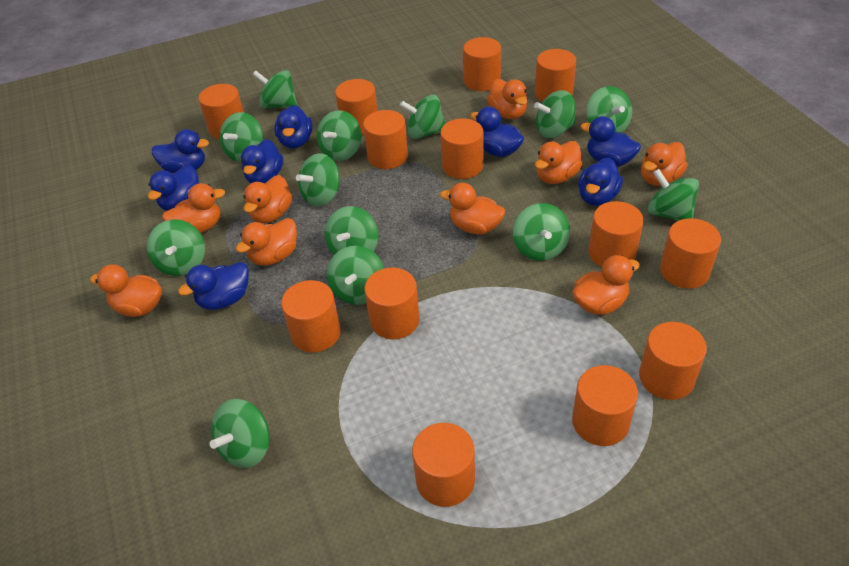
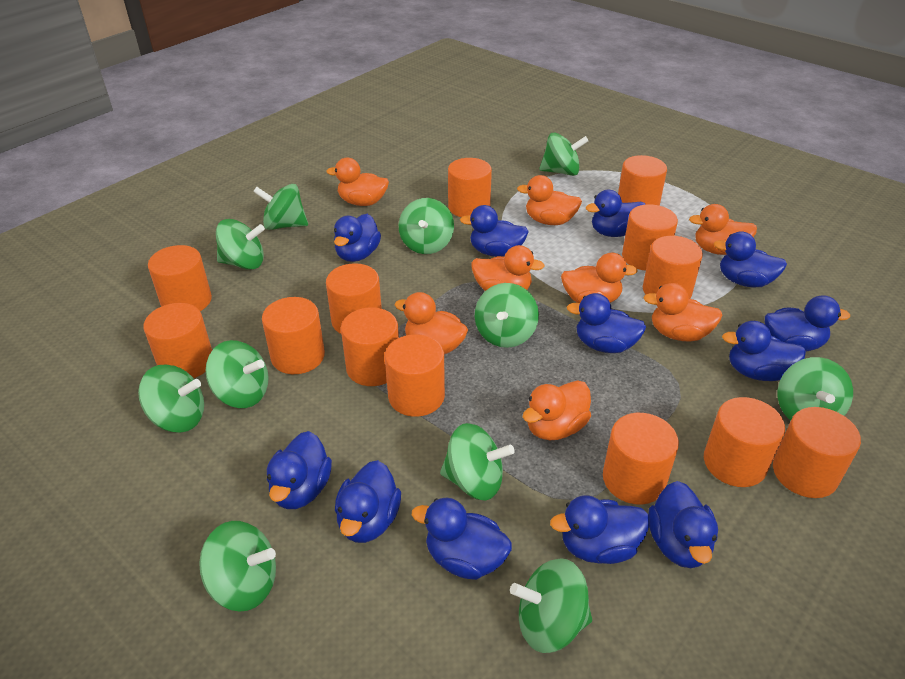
blue duck: [148,165,199,211] [152,129,209,173] [178,262,249,310] [241,139,283,184] [275,105,313,149] [470,107,524,157] [578,158,623,206] [581,116,641,167] = 8 -> [267,431,332,509] [334,214,381,262] [335,460,401,543] [412,498,512,580] [460,205,529,257] [550,495,650,564] [567,293,646,353] [586,190,646,237] [648,481,718,568] [713,231,787,287] [722,321,806,381] [765,295,850,352] = 12
green spinning top: [147,219,205,276] [210,399,270,468] [220,112,263,162] [253,70,298,108] [296,153,340,207] [317,110,362,161] [325,206,378,255] [327,246,384,305] [400,94,446,139] [513,203,570,261] [534,90,576,138] [586,86,632,133] [648,169,699,221] = 13 -> [138,364,204,433] [199,521,276,612] [205,340,269,408] [216,219,265,270] [253,184,308,230] [399,198,454,254] [440,423,514,500] [475,283,539,348] [510,558,592,653] [539,133,588,176] [778,357,853,420] = 11
orange duck: [90,265,162,317] [162,183,225,233] [236,218,297,266] [243,175,292,223] [440,183,505,234] [487,79,527,119] [535,141,582,184] [572,255,640,315] [641,142,688,186] = 9 -> [326,158,389,206] [395,292,468,354] [471,245,545,291] [517,175,582,225] [523,380,591,440] [561,253,638,303] [643,283,722,342] [689,204,757,255] = 8

